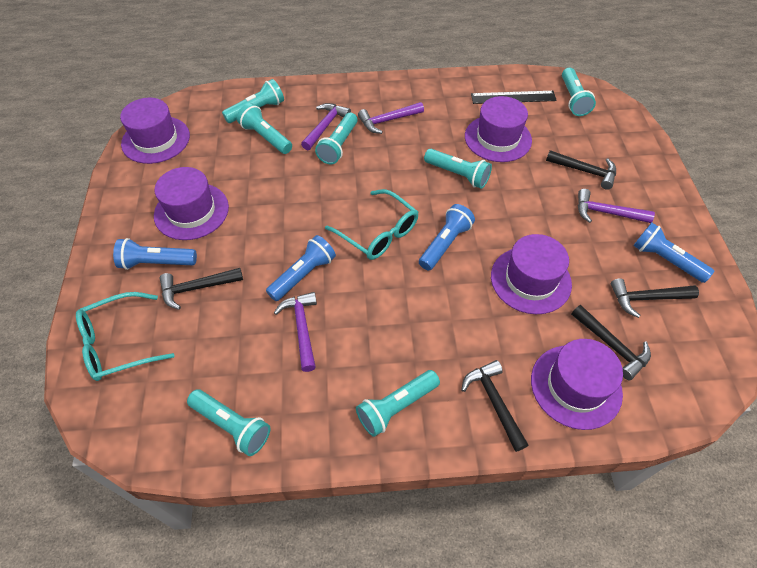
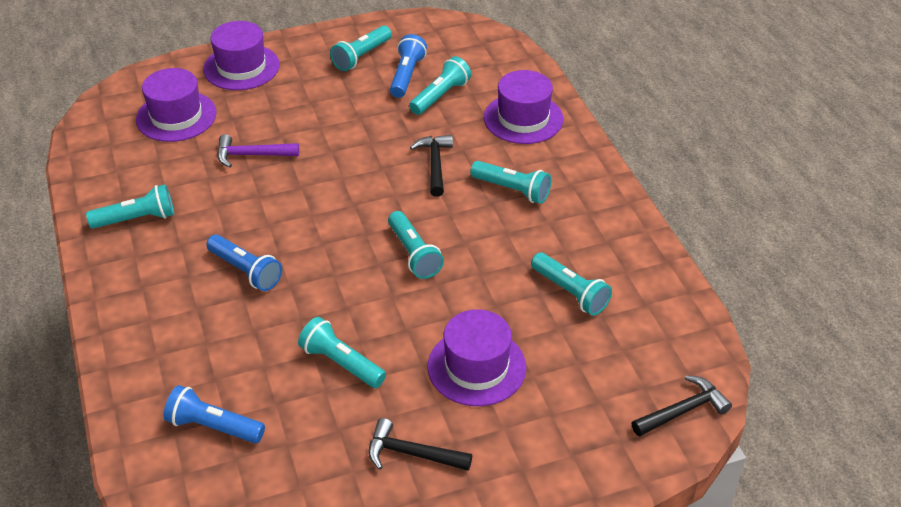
black hammer: [160,268,243,310] [461,360,528,452] [546,150,616,190] [571,305,651,380] [611,278,699,318] = 5 -> [368,418,472,471] [410,135,453,197] [632,375,732,437] = 3
black ruler: [471,91,557,104] = 1 -> none = 0
blue flashlight: [113,238,197,270] [266,235,336,301] [419,204,475,271] [633,223,714,283] = 4 -> [164,385,265,443] [207,235,282,291] [390,34,427,98] = 3
purple hammer: [274,292,317,372] [301,103,351,150] [358,102,424,134] [578,189,655,223] = 4 -> [217,134,299,168] = 1
purple hat: [120,98,190,164] [154,167,229,240] [465,96,532,162] [491,234,572,314] [531,339,623,430] = 5 -> [136,68,217,142] [203,21,280,90] [428,309,526,406] [484,70,564,144] = 4
turquoise glasses: [76,292,175,381] [325,189,418,260] = 2 -> none = 0

